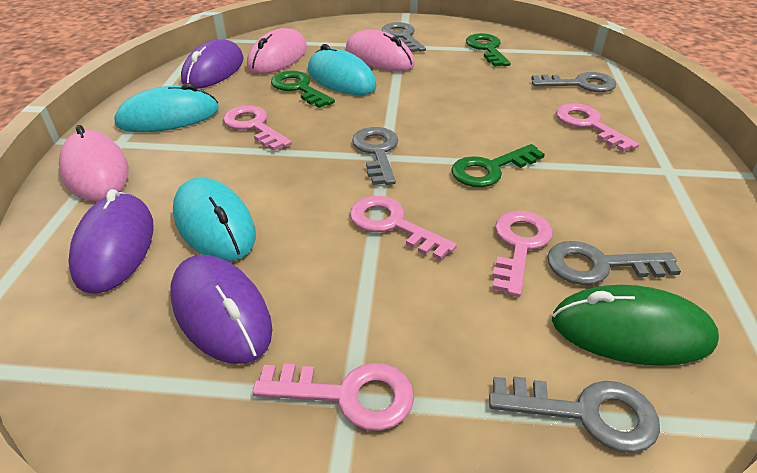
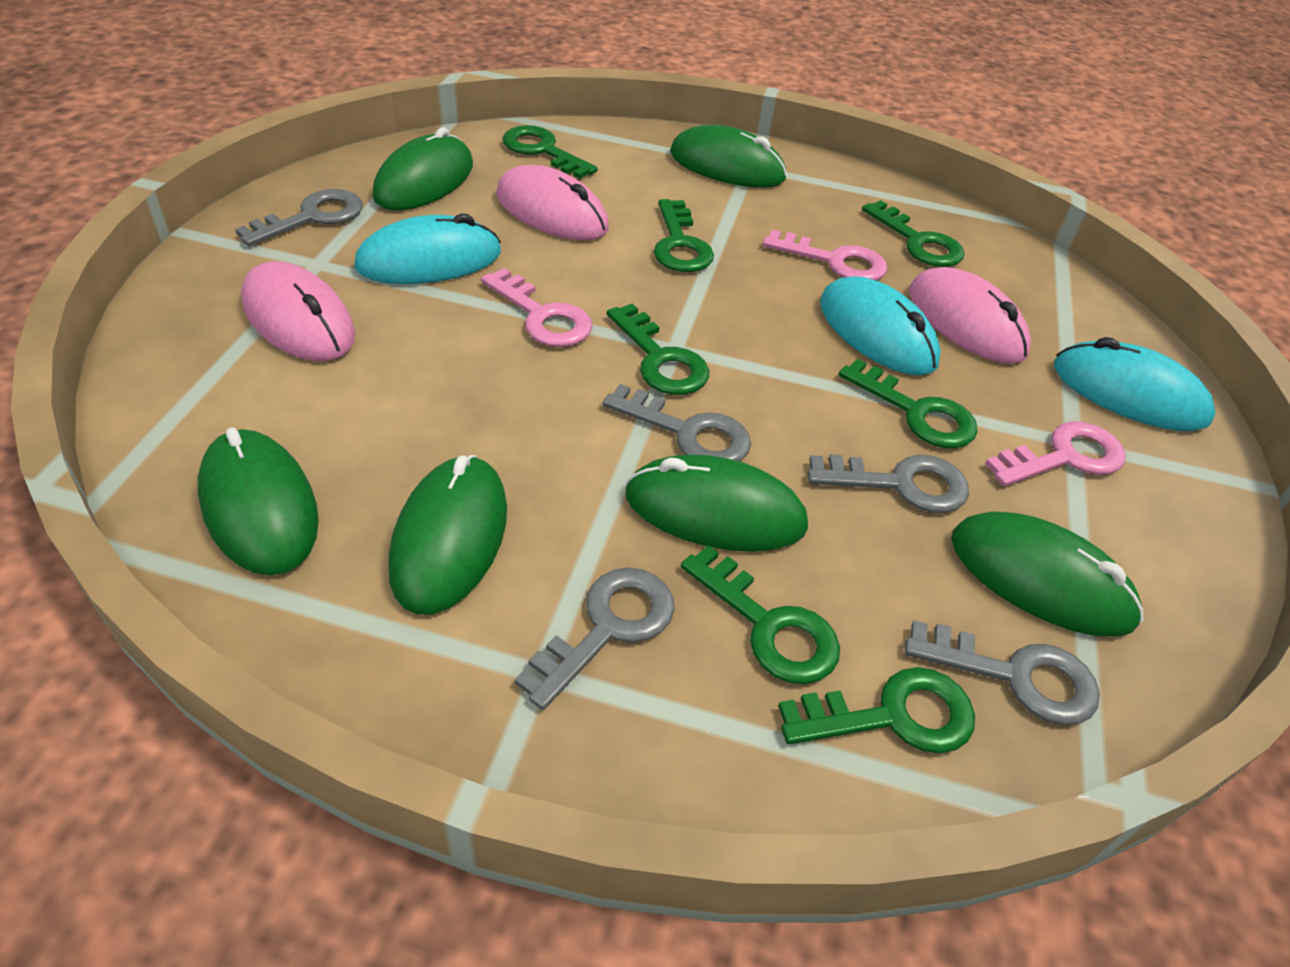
green key: [271,71,335,108] [451,144,545,187] [466,33,511,67] = 3 -> [502,125,598,179] [607,304,709,395] [654,199,714,272] [681,545,840,684] [778,667,975,753] [839,359,978,448] [862,200,964,267] = 7
green mouse: [552,285,719,366] = 1 -> [198,428,319,575] [372,127,473,210] [388,455,507,614] [625,454,808,552] [670,125,787,188] [951,511,1143,637] = 6
pink key: [223,105,292,151] [252,363,414,431] [350,196,457,260] [492,211,553,297] [556,103,639,152] = 5 -> [481,268,592,347] [763,230,887,281] [985,421,1125,486] = 3
purple mouse: [68,189,154,294] [170,255,273,364] [181,39,244,89] = 3 -> none = 0

